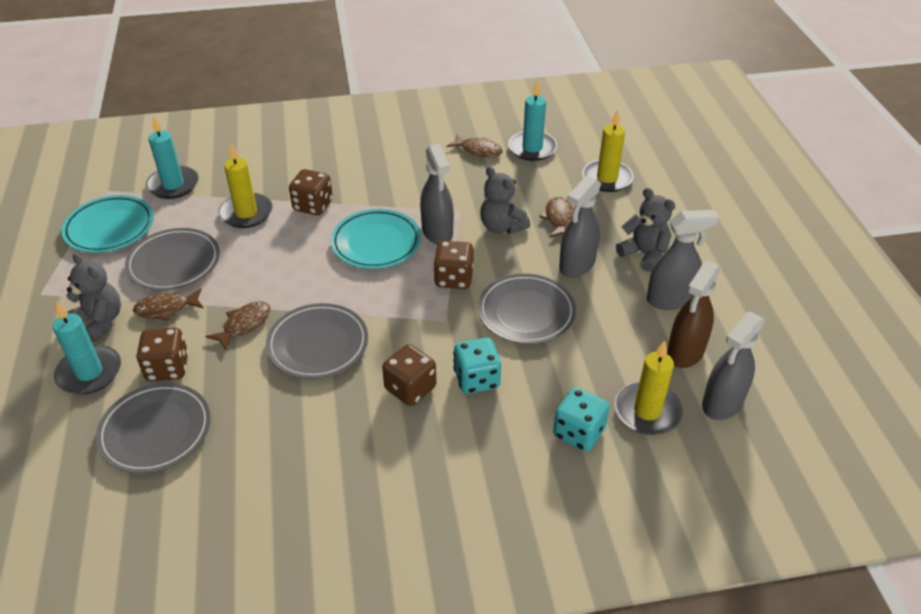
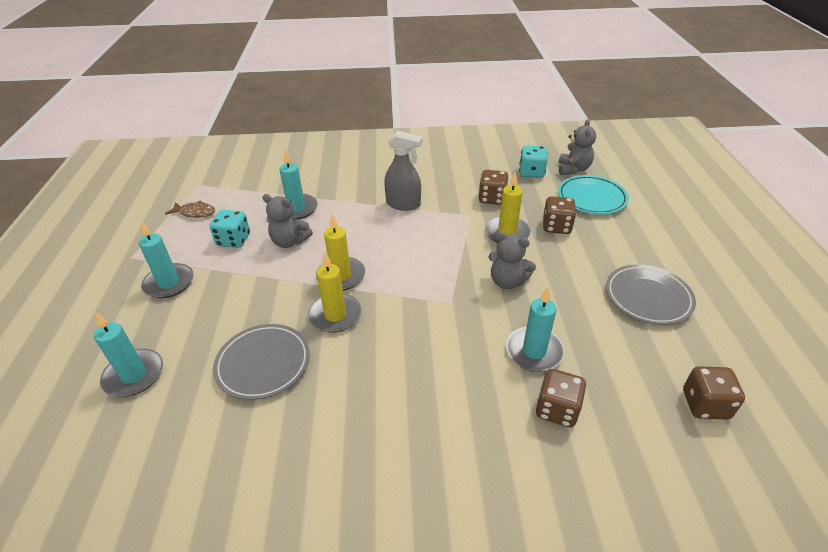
brown fish: [133,288,203,321] [206,301,270,350] [447,134,503,157] [539,197,573,238] = 4 -> [165,201,215,218] = 1
brown spray bottle: [667,261,721,368] = 1 -> none = 0
grey plate: [96,383,211,474] [125,228,220,291] [266,303,368,379] [478,274,576,344] = 4 -> [213,324,310,400] [606,264,696,325] = 2
grey spray bottle: [420,144,454,245] [559,175,601,278] [647,210,719,310] [702,311,765,420] = 4 -> [384,131,423,211] = 1
turquoise candle: [53,302,121,394] [146,116,199,199] [508,81,557,161] = 3 -> [94,312,163,397] [139,221,194,298] [279,150,318,220] [506,287,565,371] = 4
turquoise plate: [61,195,154,253] [331,209,421,269] = 2 -> [558,175,629,214] = 1

